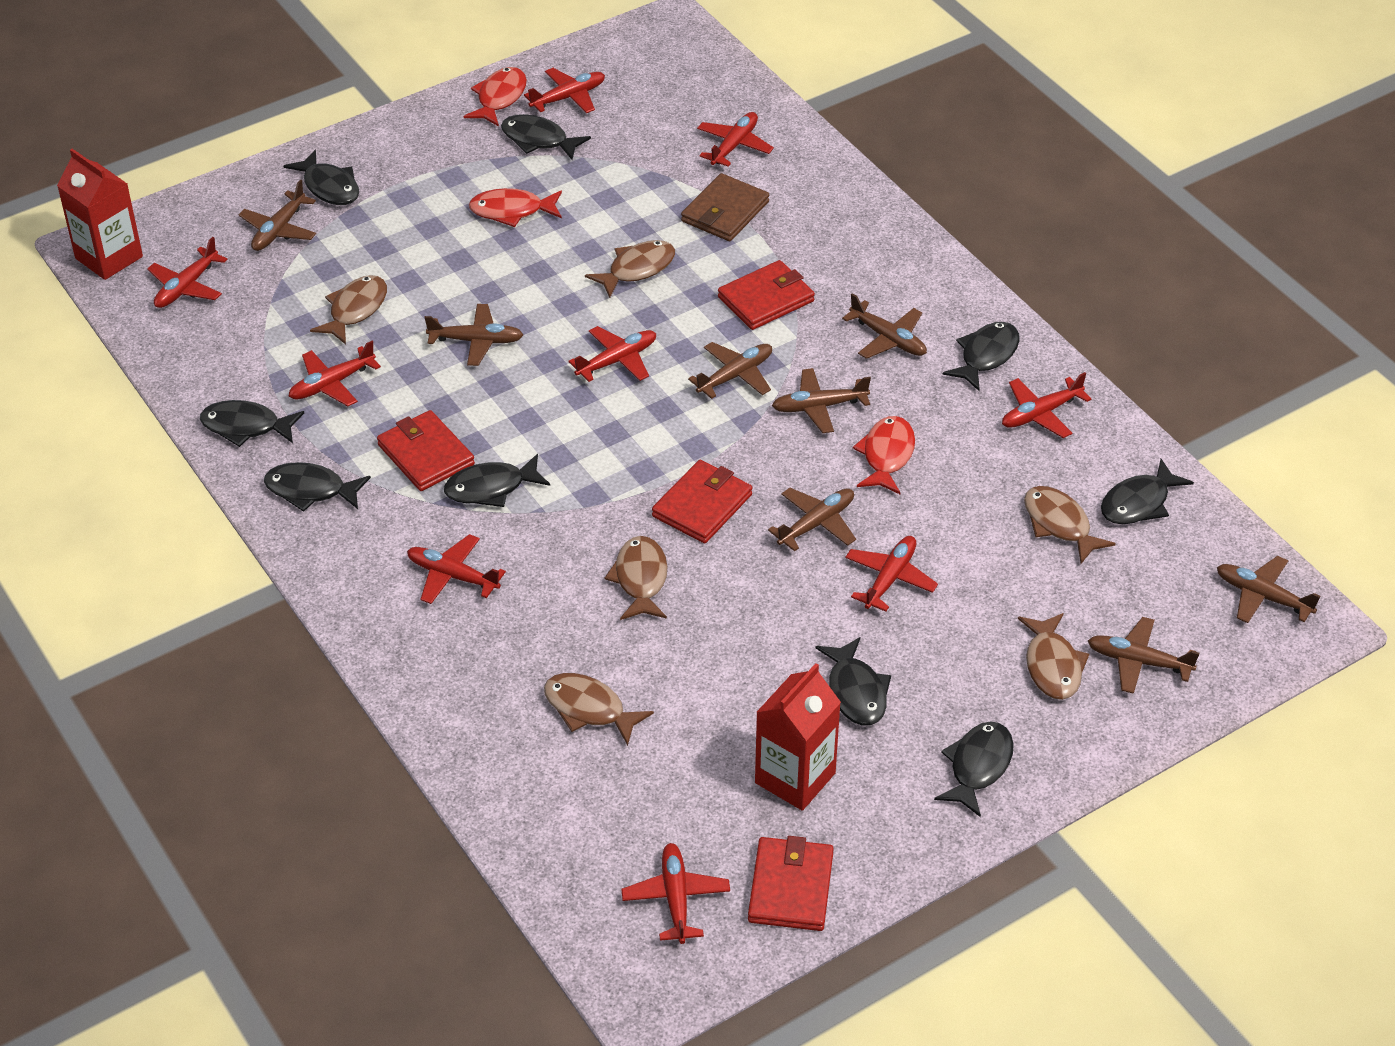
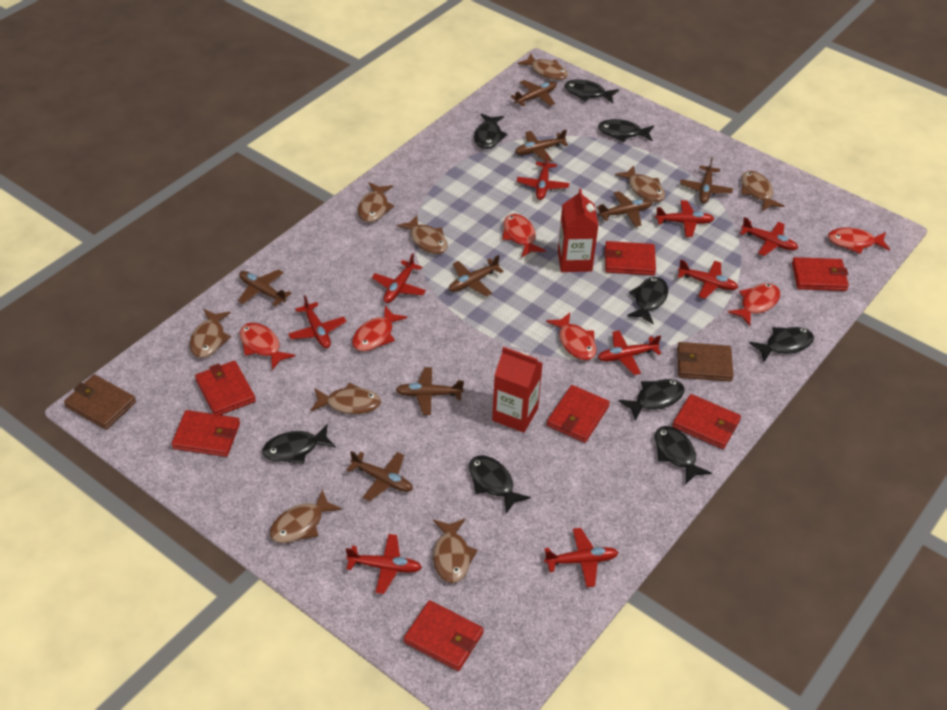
brown fish: [310,275,387,344] [544,673,654,746] [585,240,675,298] [604,536,668,620] [1018,613,1089,700] [1024,486,1116,564] = 6 -> [190,309,231,358] [270,489,342,543] [311,383,381,414] [358,182,394,222] [397,215,448,254] [433,519,478,583] [517,54,568,80] [615,165,665,202] [741,171,784,211] = 9
brown wallet: [681,173,769,241] = 1 -> [64,374,136,430] [677,342,733,382] = 2
red fish: [464,67,527,126] [469,188,562,227] [853,416,915,494] = 3 -> [239,323,295,370] [352,306,407,351] [502,214,546,257] [546,312,597,360] [728,283,780,326] [828,228,890,254] = 6
red wallet: [377,410,475,491] [652,460,752,543] [718,260,815,330] [748,836,834,931] = 4 -> [172,410,240,457] [195,361,256,415] [404,600,484,671] [547,385,610,443] [605,241,656,276] [672,394,741,449] [792,257,849,291] = 7

